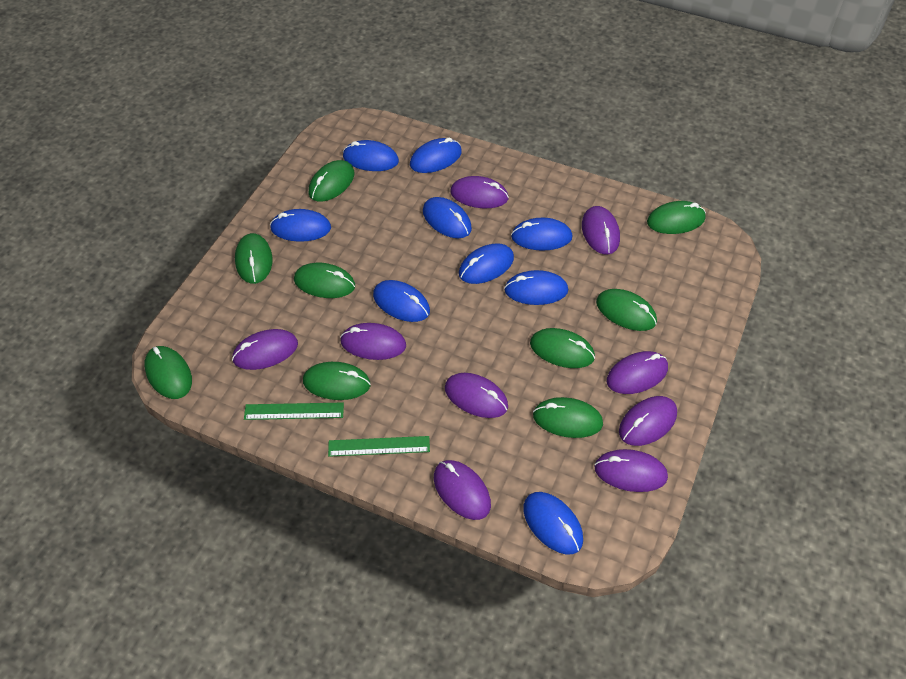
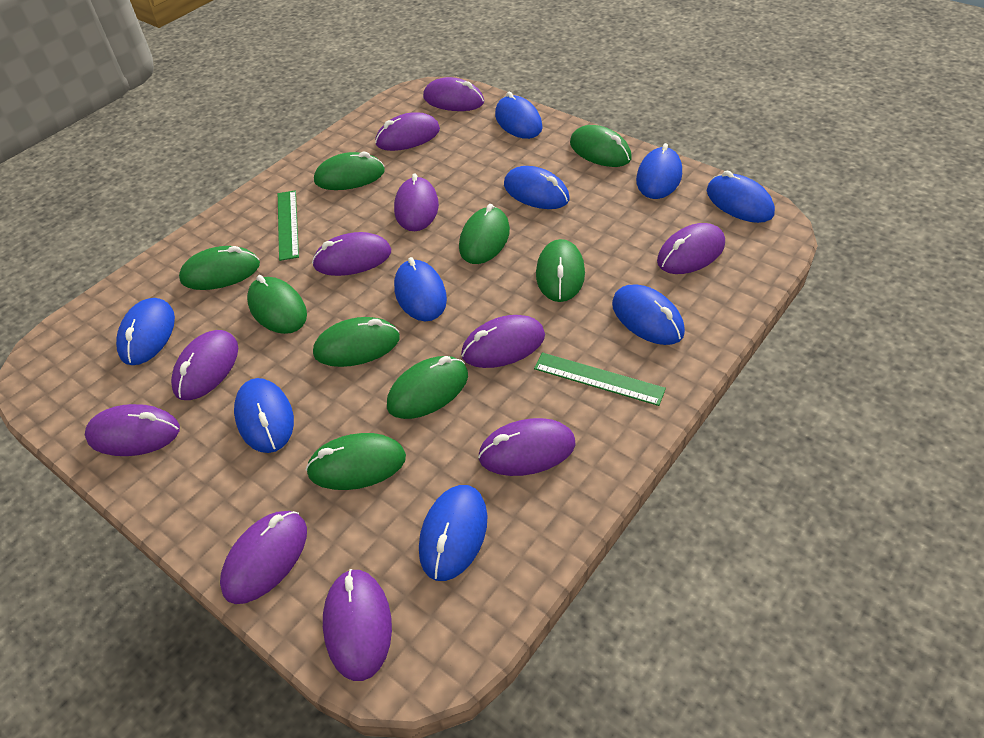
purple mouse: [232,329,298,370] [340,323,406,360] [434,460,491,520] [445,373,508,418] [450,176,509,208] [582,206,620,255] [594,449,668,492] [607,351,668,394] [619,396,677,446] = 9 -> [85,404,180,456] [171,330,238,400] [220,511,307,604] [312,232,391,276] [323,569,392,681] [375,112,440,151] [394,173,439,231] [423,77,484,111] [461,315,545,368] [478,418,576,476] [657,223,725,274] = 11

